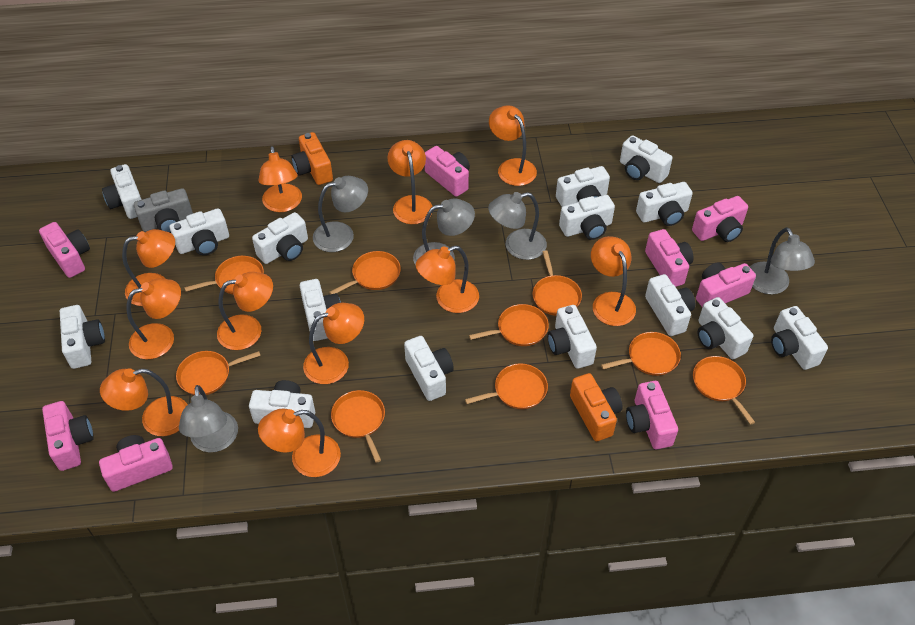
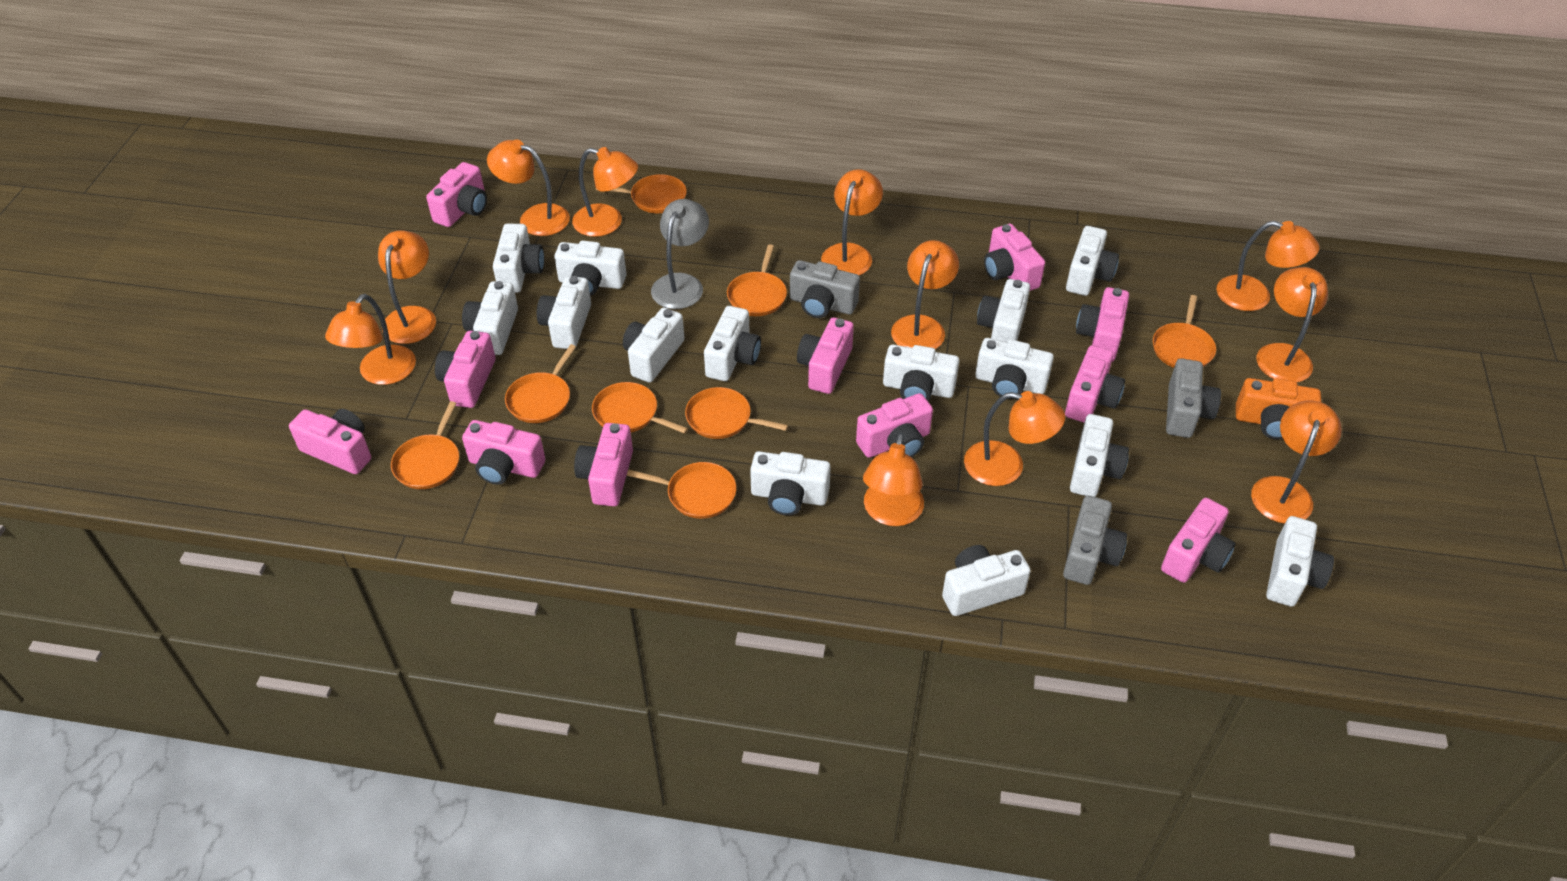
grey camera: [134,188,193,233] = 1 -> [790,260,860,318] [1063,495,1127,585] [1166,358,1221,438] = 3
grey lamp: [179,385,238,452] [313,176,368,252] [413,199,475,266] [488,192,547,260] [750,227,815,295] = 5 -> [651,199,709,309] = 1
orange camera: [292,132,333,185] [570,373,622,441] = 2 -> [1236,378,1321,439] = 1
orange pan: [176,351,261,395] [184,256,264,294] [329,251,401,294] [331,390,385,463] [465,363,548,409] [469,304,549,346] [533,250,582,316] [601,332,681,376] [693,356,755,425] = 9 -> [391,401,459,489] [505,344,576,423] [592,382,688,434] [596,174,687,213] [627,462,736,519] [685,387,788,439] [727,244,787,316] [1153,295,1216,368] = 8
pink camera: [39,222,90,278] [42,401,94,471] [99,435,173,492] [425,146,470,197] [626,381,678,449] [645,229,693,287] [692,196,748,242] [696,262,756,307] = 8 -> [289,409,371,474] [426,162,487,227] [435,331,496,408] [462,420,545,485] [574,423,633,506] [797,318,854,394] [856,393,933,458] [984,224,1045,291] [1065,345,1125,423] [1076,287,1129,362] [1161,498,1236,583] = 11
white camera: [60,305,105,369] [102,164,142,219] [169,208,229,255] [249,380,315,428] [252,212,308,264] [300,279,341,341] [404,336,454,401] [547,305,597,369] [556,166,610,207] [559,195,615,240] [620,135,672,183] [636,182,693,226] [645,274,695,336] [698,297,753,359] [771,306,828,370] = 15 -> [462,281,518,355] [493,223,544,293] [537,276,591,349] [554,241,626,296] [623,308,684,383] [704,306,761,381] [750,451,831,516] [883,345,959,401] [942,545,1031,616] [975,338,1054,399] [977,279,1030,342] [1066,226,1119,296] [1070,414,1129,497] [1266,516,1334,607] = 14

